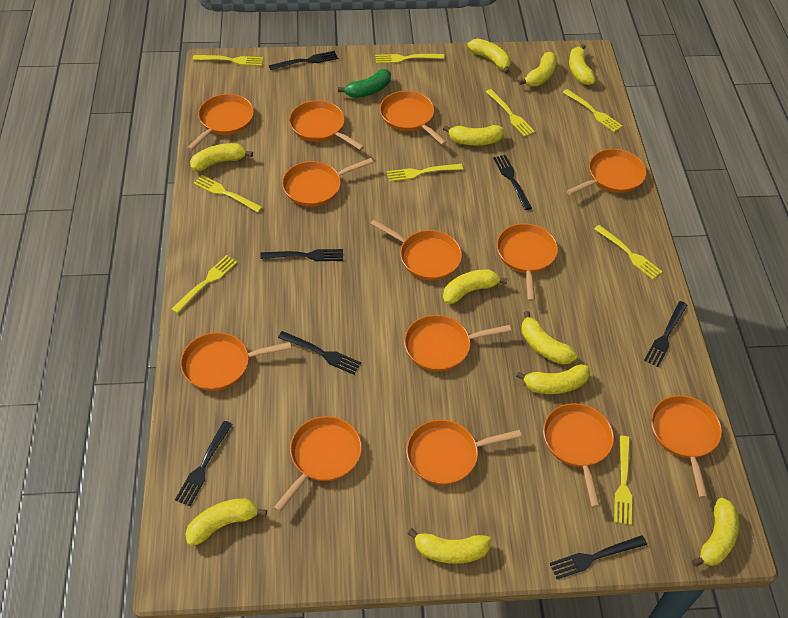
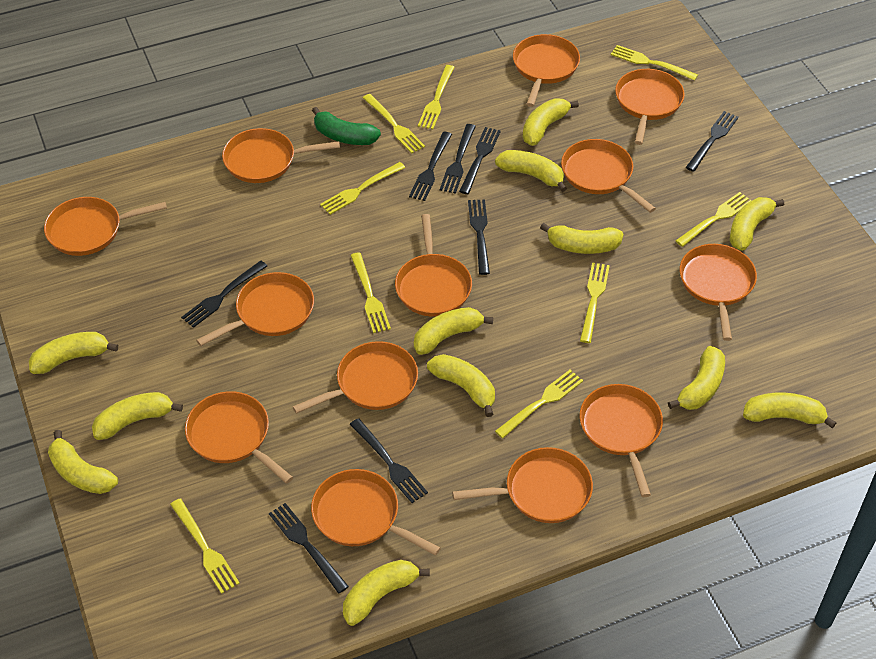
black fork: [175,421,232,506] [260,249,343,261] [269,51,338,70] [278,331,361,375] [493,155,532,210] [549,535,647,579] [644,301,687,367] = 7 -> [181,261,267,328] [269,503,349,594] [350,418,428,503] [409,132,452,201] [440,124,476,193] [459,127,501,194] [468,199,490,275] [686,111,739,172] = 8
yellow banana: [185,498,267,546] [190,143,253,171] [407,528,492,564] [443,125,504,145] [443,269,508,304] [467,38,511,74] [516,364,590,394] [518,52,557,86] [521,311,577,365] [569,44,596,85] [692,498,739,567] = 11 -> [29,332,118,374] [48,430,118,494] [92,392,183,440] [343,560,430,626] [414,307,493,355] [427,354,495,417] [495,150,567,192] [522,98,579,146] [540,223,624,254] [668,346,725,410] [730,197,784,251] [743,393,837,429] = 12

